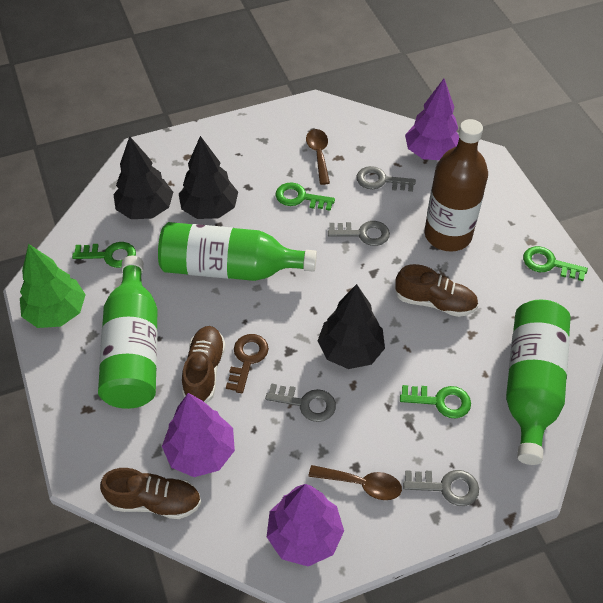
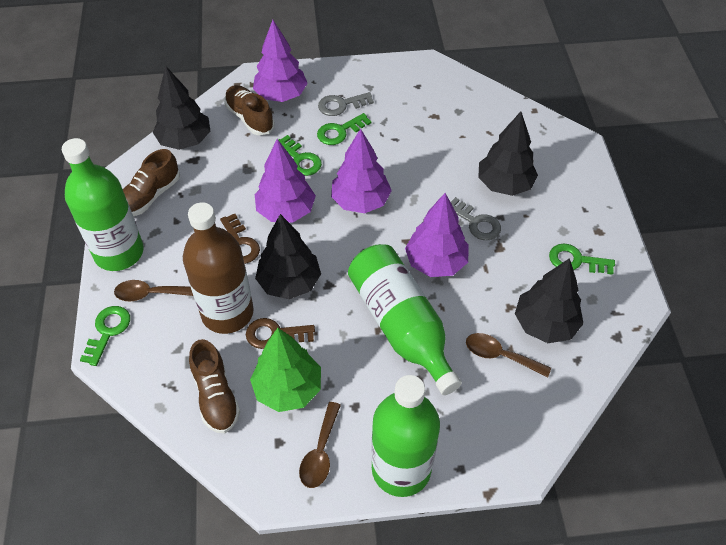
black tree: [113,136,173,219] [179,136,238,219] [318,284,385,369] = 3 -> [153,66,210,150] [255,214,321,299] [478,112,538,196] [515,258,584,343] = 4
brown key: [226,334,269,393] = 1 -> [220,214,260,264] [246,318,315,349] = 2
brown spoon: [306,129,330,185] [308,465,402,500] = 2 -> [114,280,193,301] [299,402,341,488] [466,333,551,378] = 3
grey key: [265,383,336,422] [328,221,390,246] [356,166,416,192] [403,470,479,506] = 4 -> [318,92,374,116] [451,197,501,240] = 2
purple tree: [162,393,235,477] [267,484,344,566] [405,79,459,160] = 3 -> [253,20,308,102] [255,139,316,222] [331,129,392,213] [405,193,469,277] = 4

